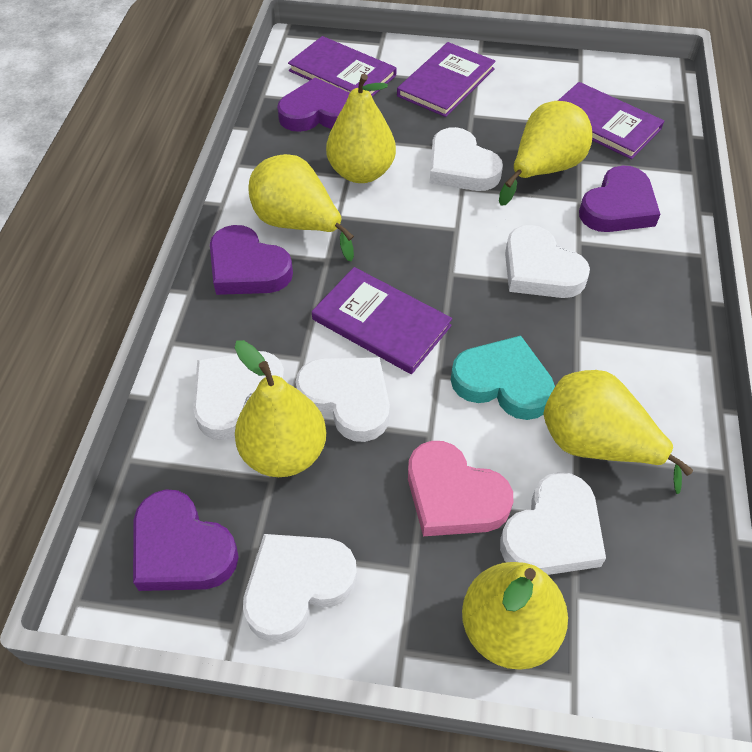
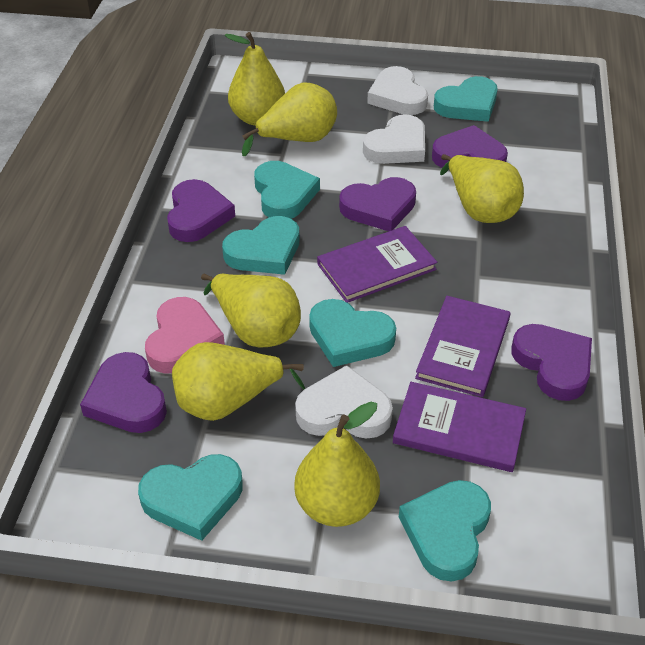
purple book: [288,36,396,97] [312,267,452,374] [397,42,496,117] [558,82,664,159] = 4 -> [317,226,437,303] [393,382,526,472] [415,296,510,397] = 3
purple heart: [133,489,239,591] [210,225,293,295] [277,77,350,132] [579,166,660,232] = 4 -> [80,352,167,433] [167,179,235,242] [339,177,416,231] [432,125,508,168] [511,324,592,401] = 5
turquoise heart: [451,336,555,420] = 1 -> [138,454,243,541] [222,216,300,275] [254,161,320,219] [309,299,396,367] [399,480,491,582] [434,76,498,122] = 6
white heart: [193,351,286,440] [243,534,357,642] [295,357,390,442] [430,127,503,191] [500,472,606,575] [505,225,590,298] = 6 -> [295,365,393,439] [363,114,425,164] [367,66,428,115] = 3

